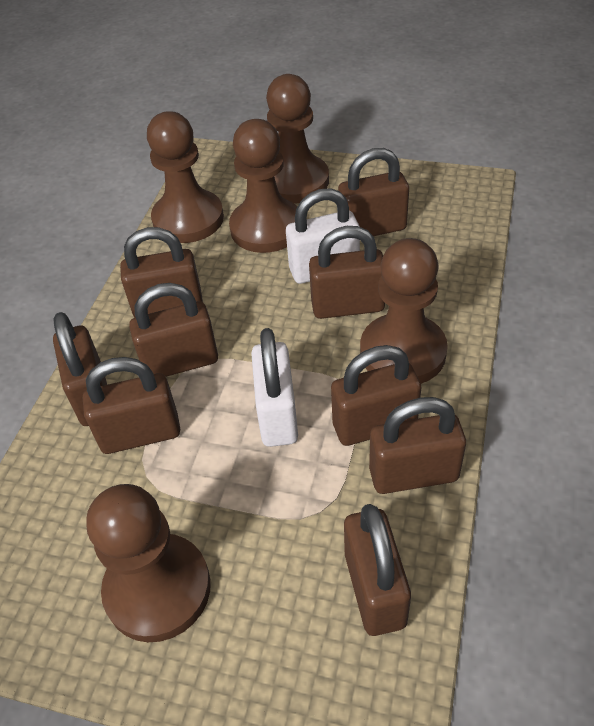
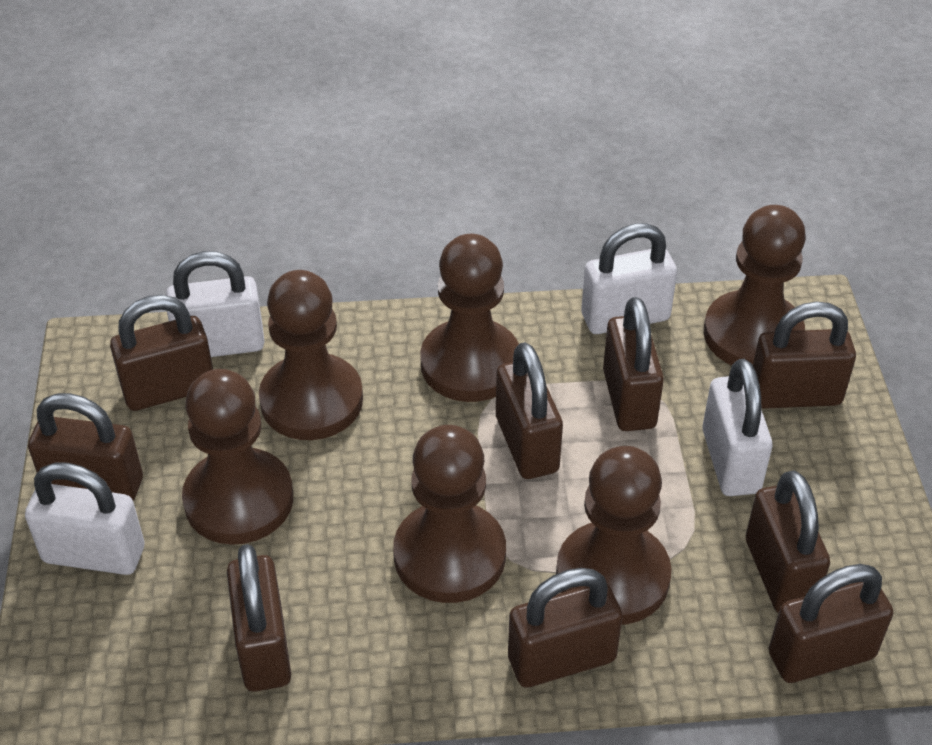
brown pawn: [86,484,211,642] [147,111,224,243] [229,119,297,253] [266,74,329,203] [360,238,448,384] = 5 -> [182,369,293,545] [259,270,363,440] [393,425,506,603] [420,234,519,402] [556,446,671,625] [704,205,806,365] = 6
white padlock: [251,328,298,447] [286,188,360,284] = 2 -> [25,463,144,575] [166,251,264,357] [581,223,677,334] [702,359,773,496] = 4

